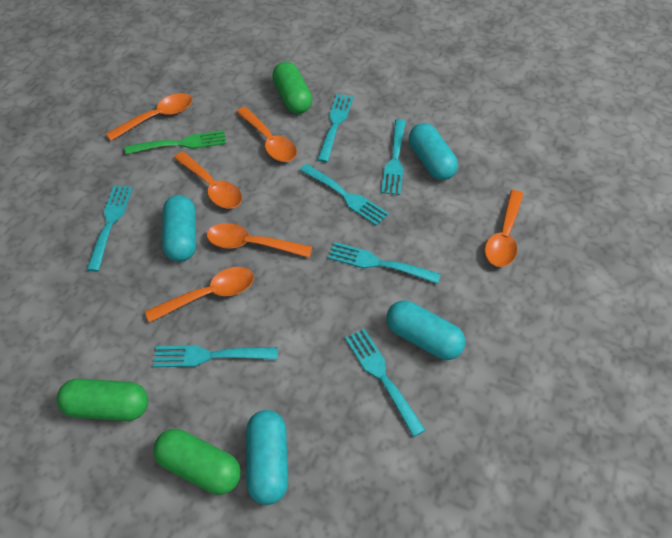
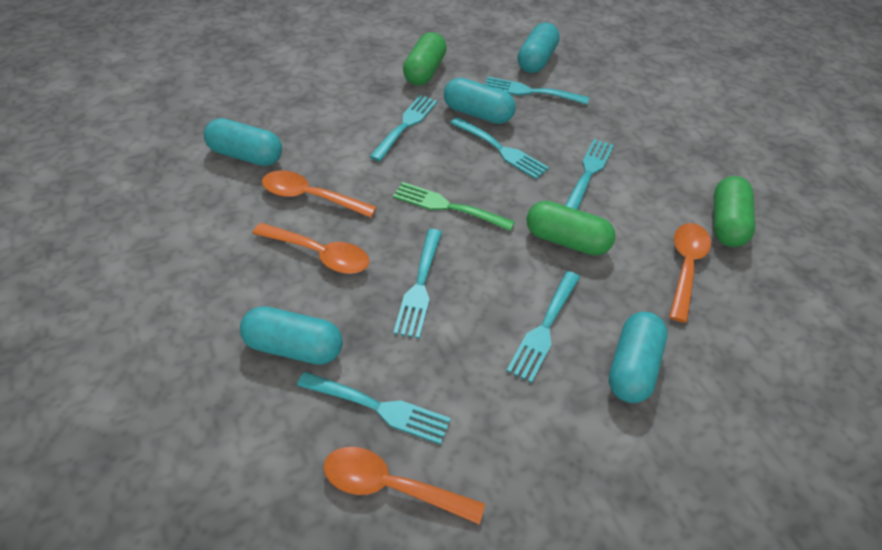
orange spoon: [106,93,192,141] [145,267,254,323] [174,151,242,209] [207,223,312,258] [236,107,297,162] [485,190,524,267] = 6 -> [252,223,369,274] [262,171,377,218] [323,447,485,524] [669,223,711,323] = 4
turquoise capsule: [162,195,196,262] [246,410,288,505] [386,300,465,360] [409,123,458,180] = 4 -> [204,118,282,166] [240,306,343,365] [444,78,516,124] [518,22,560,73] [609,312,668,403] = 5

